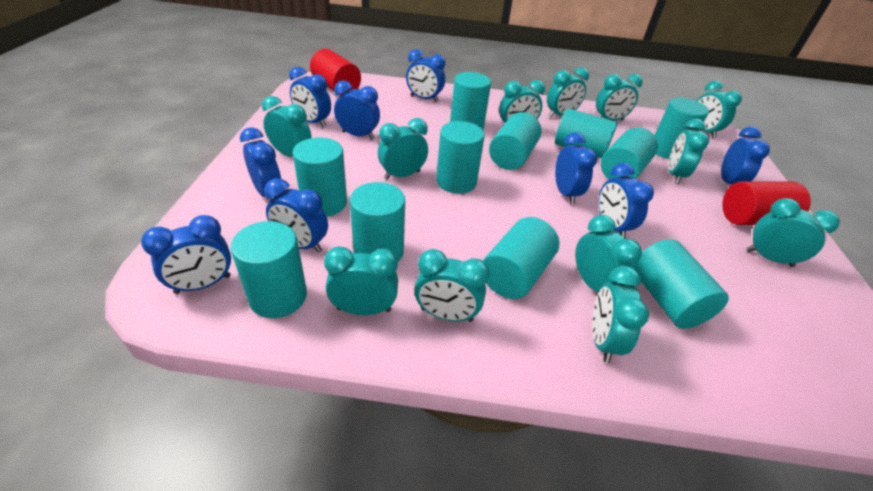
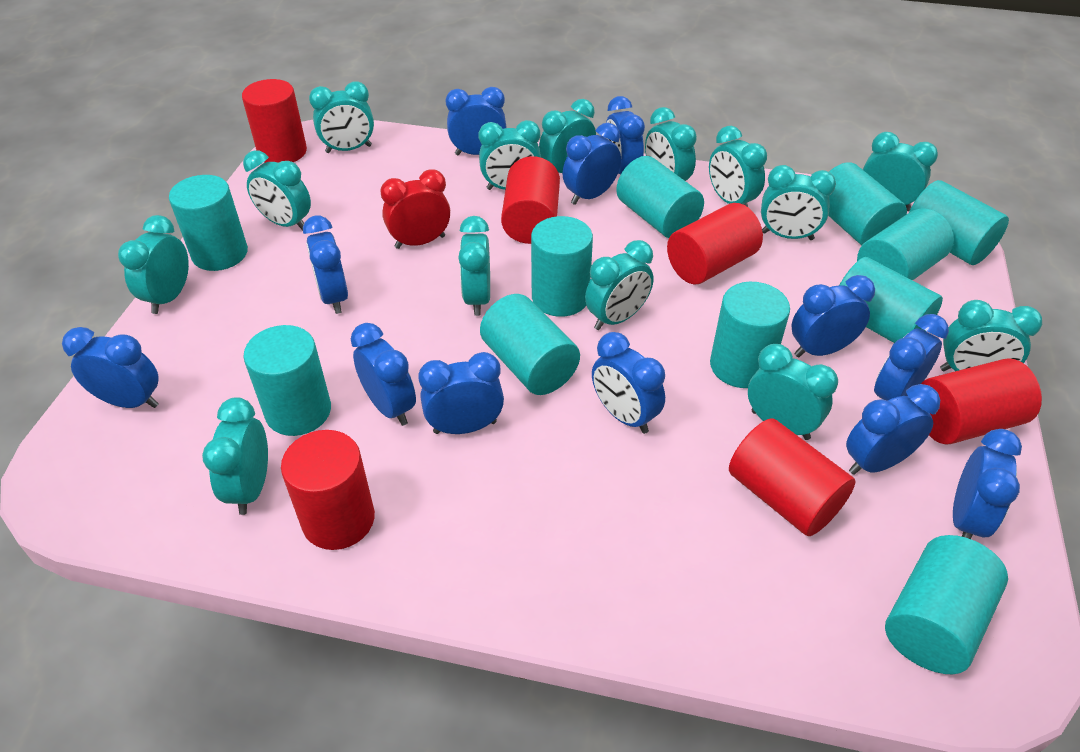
blue clock: [141,215,231,294] [240,127,282,199] [264,178,328,253] [289,67,331,128] [334,81,380,139] [406,49,445,102] [555,132,597,204] [598,163,654,239] [721,127,770,185] = 9 -> [62,327,159,408] [303,216,348,314] [351,323,416,426] [418,352,504,434] [446,87,506,155] [563,123,621,205] [592,332,665,434] [606,96,645,174] [791,275,875,358] [846,384,940,475] [874,314,949,401] [953,429,1022,539] = 12
red clock: none = 0 -> [380,169,450,249] = 1
red cylinder: [310,49,361,96] [722,182,811,225] = 2 -> [242,79,307,163] [281,430,375,550] [501,156,560,244] [667,203,763,284] [729,418,855,536] [921,358,1042,444] = 6
turquoise clock: [262,96,312,157] [324,246,398,315] [378,118,428,180] [415,249,489,322] [499,80,545,128] [547,67,589,118] [575,215,642,292] [592,266,649,363] [596,74,643,121] [668,119,709,184] [697,81,742,138] [746,198,840,267] = 12 -> [118,215,189,314] [202,397,268,515] [243,150,311,231] [309,81,374,153] [458,216,490,316] [478,120,541,190] [539,99,596,173] [585,240,654,330] [645,107,697,181] [709,126,767,207] [748,344,838,440] [761,165,836,240] [863,132,938,211] [940,300,1042,371] = 14

